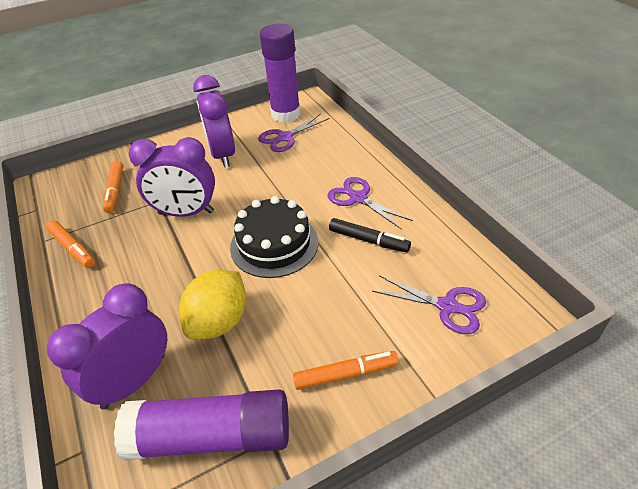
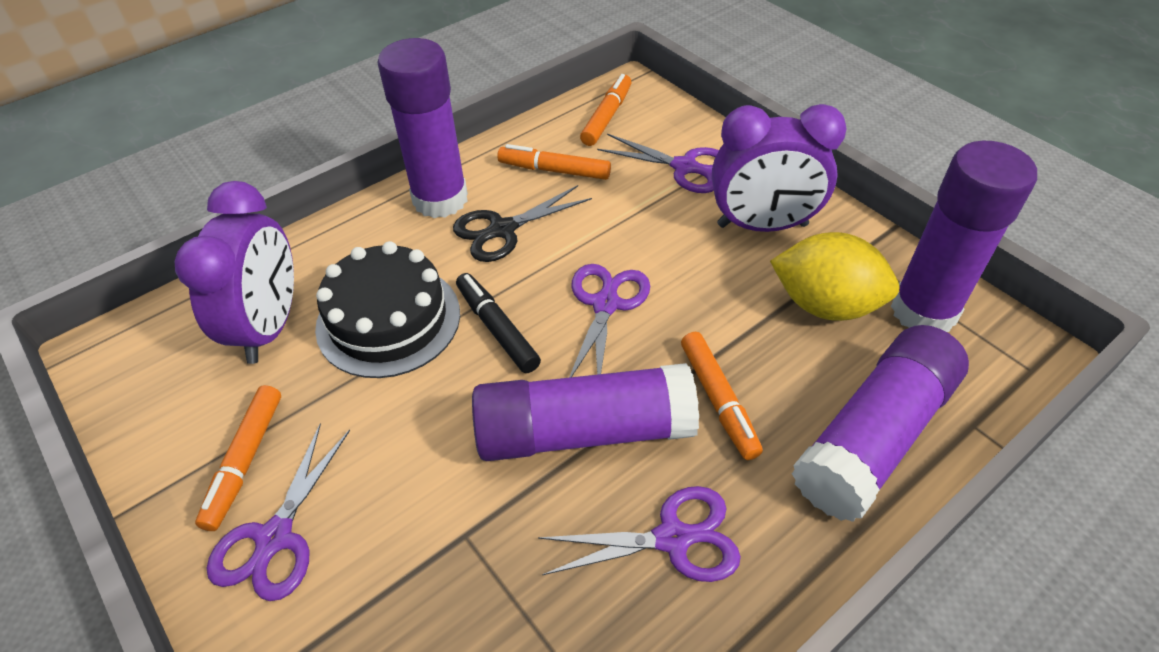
black scissors: none = 0 -> [453,185,592,262] = 1
orange marker: [46,220,95,268] [103,161,123,213] [293,351,399,390] = 3 -> [195,385,281,531] [497,144,611,180] [580,74,632,146] [681,332,763,460] = 4
purple clock: [47,283,167,409] [129,137,215,217] [193,75,235,167] = 3 -> [174,181,294,364] [712,104,846,232] = 2
purple glue stick: [114,389,289,460] [260,24,300,123] = 2 -> [377,38,468,218] [472,363,699,461] [791,325,969,522] [891,141,1037,332] = 4
purple scissors: [258,114,330,152] [327,177,413,229] [372,275,486,334] = 3 -> [207,424,350,601] [538,486,741,582] [569,264,650,378] [597,134,719,193] = 4

